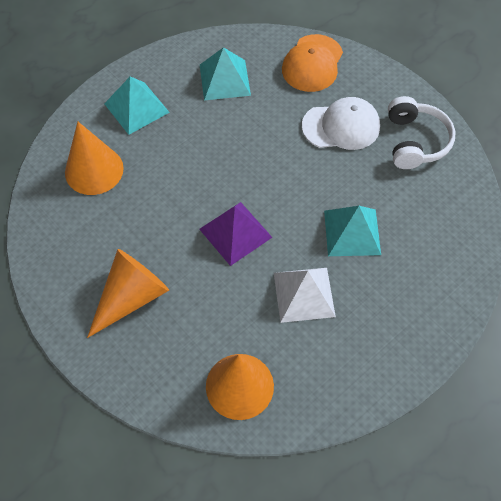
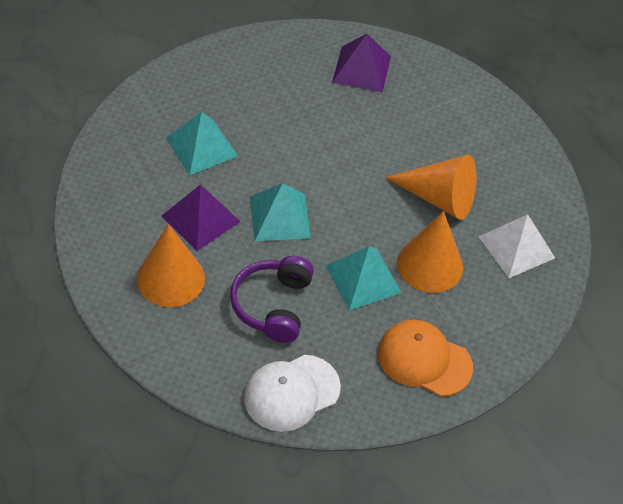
purple headphones: none = 0 -> [230,256,314,343] = 1
purple pyramid: [199,202,273,266] = 1 -> [161,184,240,251] [332,33,391,92] = 2
white headphones: [388,96,455,169] = 1 -> none = 0

